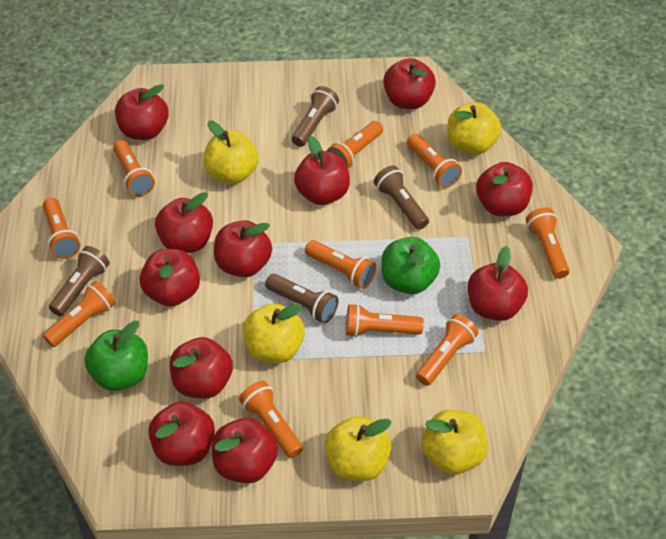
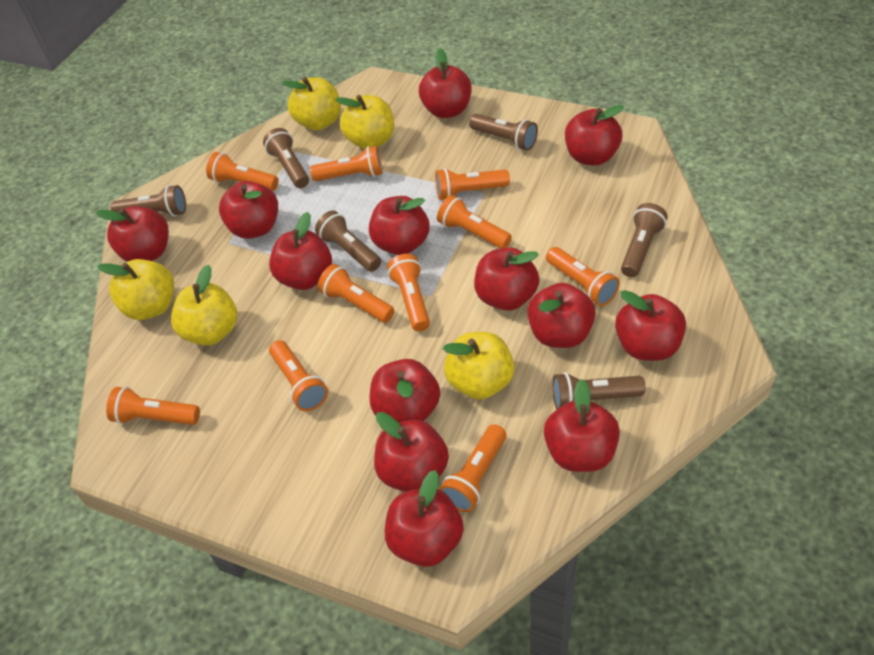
brown flashlight: [49,246,110,316] [265,274,338,324] [292,86,339,147] [374,165,429,230] = 4 -> [110,185,186,217] [263,128,309,188] [315,210,381,272] [469,114,538,151] [552,372,646,409] [621,203,668,277] = 6
green apple: [84,321,148,391] [381,237,440,294] = 2 -> none = 0
red apple: [115,84,169,140] [140,249,200,307] [148,402,215,466] [155,192,213,253] [170,337,233,399] [212,418,278,483] [214,220,272,277] [294,136,350,205] [383,58,436,109] [468,246,528,321] [476,162,533,216] = 11 -> [96,206,169,262] [219,181,278,239] [269,212,332,290] [369,196,430,255] [370,359,440,423] [374,412,449,492] [385,470,464,567] [419,48,472,118] [474,247,539,311] [527,283,596,348] [544,379,620,472] [565,105,624,165] [615,290,686,361] = 13

